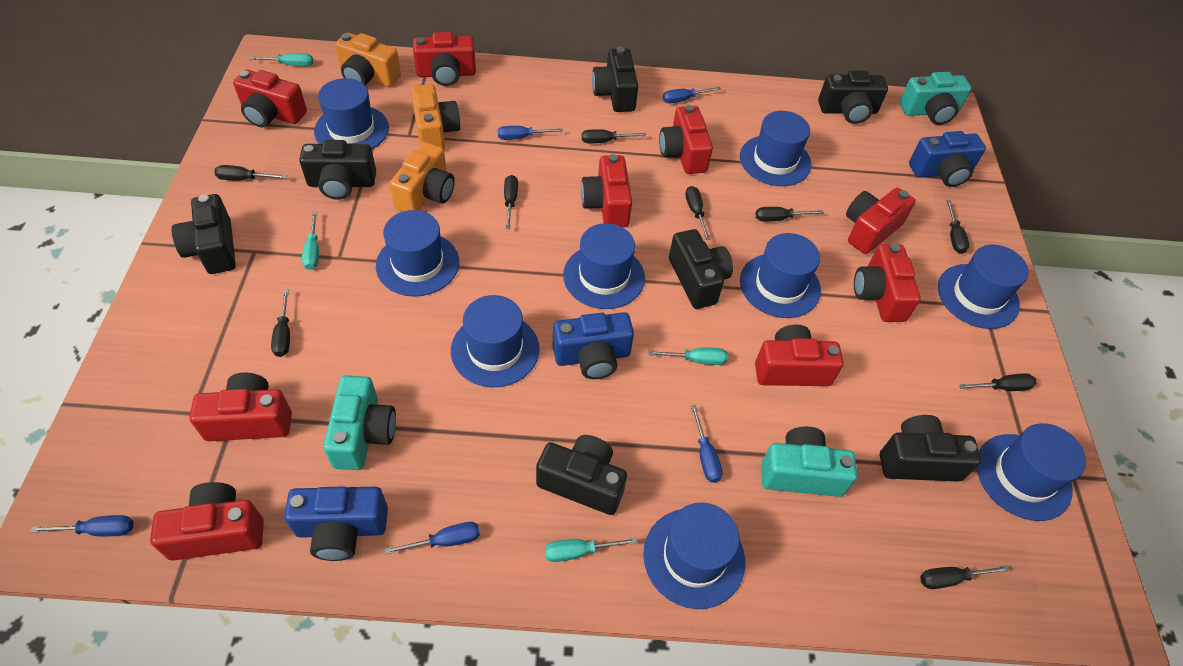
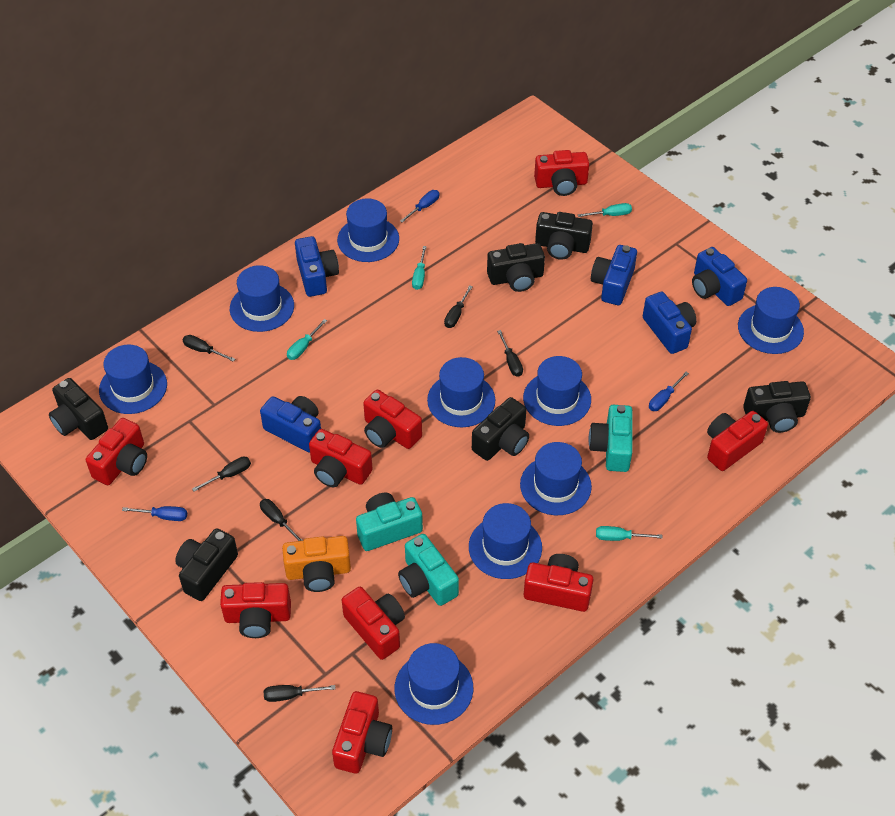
black camera: [172,194,236,274] [299,140,376,200] [536,435,627,515] [592,47,638,112] [669,229,733,309] [818,70,888,124] [880,415,981,482] = 7 -> [49,378,108,440] [175,528,238,601] [472,397,529,461] [487,243,545,292] [535,212,593,260] [743,381,811,433] = 6
black screwdriver: [214,165,287,180] [271,290,290,357] [504,175,518,229] [582,129,646,143] [685,186,710,240] [756,207,824,222] [920,565,1010,589] [946,200,969,254] [959,373,1037,391] = 9 -> [183,335,235,362] [192,456,251,492] [260,499,303,541] [264,685,336,702] [444,285,473,328] [497,330,523,377] = 6
blue camera: [284,486,388,561] [553,312,634,379] [909,131,986,187] = 3 -> [260,396,321,453] [295,236,339,297] [591,245,637,305] [643,292,696,354] [692,247,747,306] = 5
blue screwdriver: [30,515,134,536] [385,522,480,554] [498,126,563,140] [663,87,721,103] [691,405,722,483] = 5 -> [122,506,187,521] [400,190,439,223] [649,372,689,411] = 3
orange camera: [335,33,401,87] [389,142,455,212] [411,84,460,150] = 3 -> [282,536,351,592] = 1

